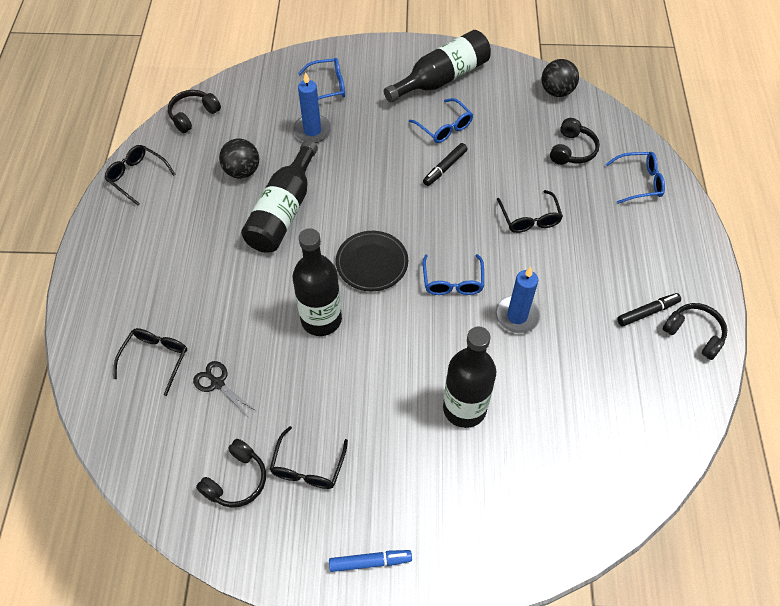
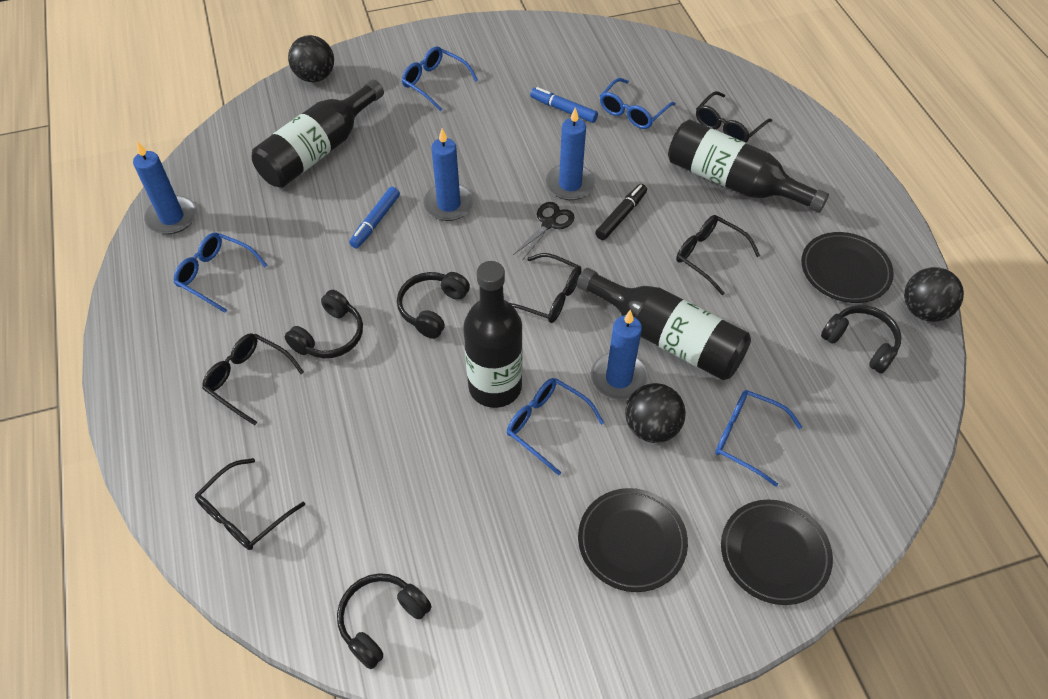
black ball: [219,138,259,179] [541,59,579,97] = 2 -> [288,35,334,82] [625,383,686,443] [904,267,964,322] = 3
black glasses: [104,145,175,206] [113,328,187,396] [270,426,348,489] [497,190,563,233] = 4 -> [195,458,305,550] [202,333,304,425] [510,253,582,323] [676,215,760,295] [696,91,772,143] = 5
black marker: [423,143,467,186] [617,293,681,326] = 2 -> [595,184,647,240] = 1
black plate: [336,231,408,291] = 1 -> [578,488,688,592] [721,500,833,605] [801,232,894,303] = 3
blue candle: [293,72,331,143] [495,267,540,334] = 2 -> [133,141,197,234] [423,128,474,221] [546,107,595,200] [591,310,649,400] = 4
blue glasses: [298,58,345,100] [409,98,473,143] [423,254,484,295] [606,152,665,204] = 4 -> [173,233,267,313] [402,46,478,111] [507,378,604,476] [600,78,676,129] [715,390,802,487] = 5
blue marker: [329,550,412,572] = 1 -> [349,187,400,248] [530,87,598,123] = 2

